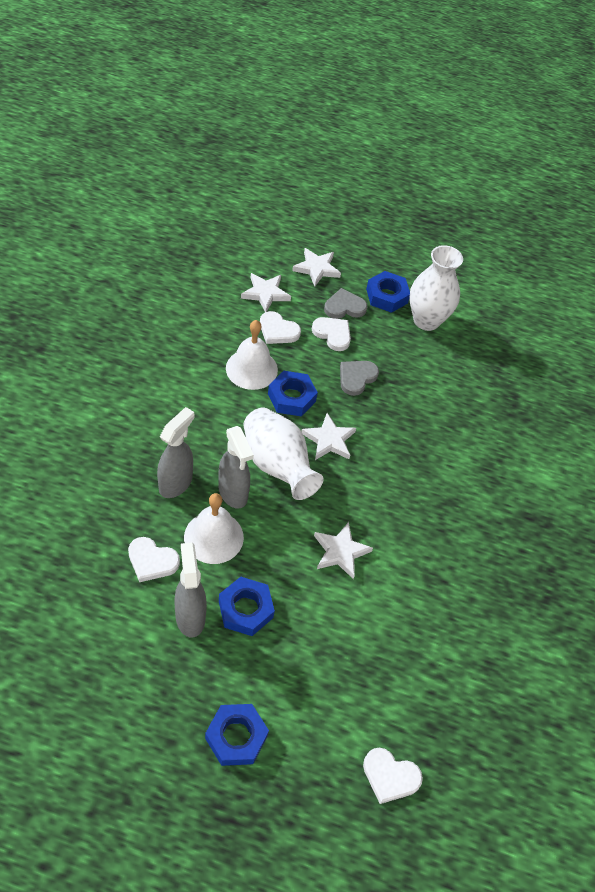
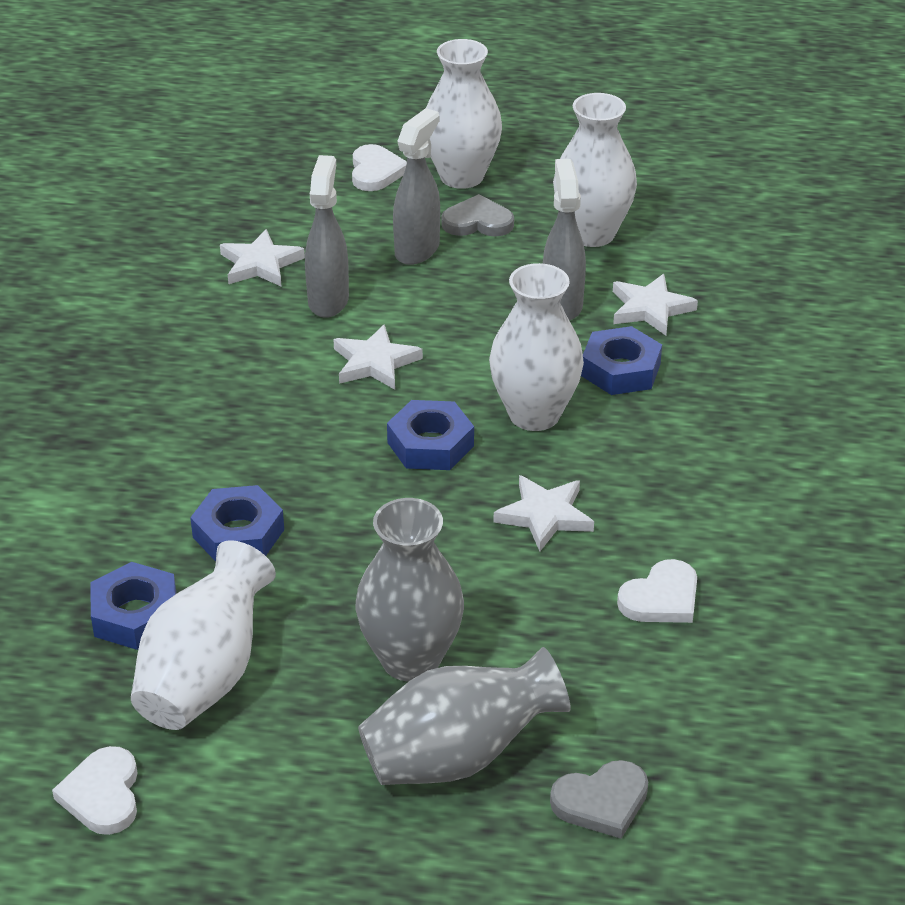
grey vase: none = 0 -> [355,498,464,681] [358,647,571,785] = 2
white bell: [184,493,244,564] [226,320,278,390] = 2 -> none = 0
white heart: [128,537,180,582] [260,311,301,344] [312,317,351,351] [363,748,423,804] = 4 -> [52,746,137,835] [352,144,407,191] [617,559,697,623] = 3
white vase: [244,408,324,500] [409,245,463,331] = 2 -> [131,540,276,730] [426,39,502,189] [489,263,584,431] [553,93,637,247] = 4

